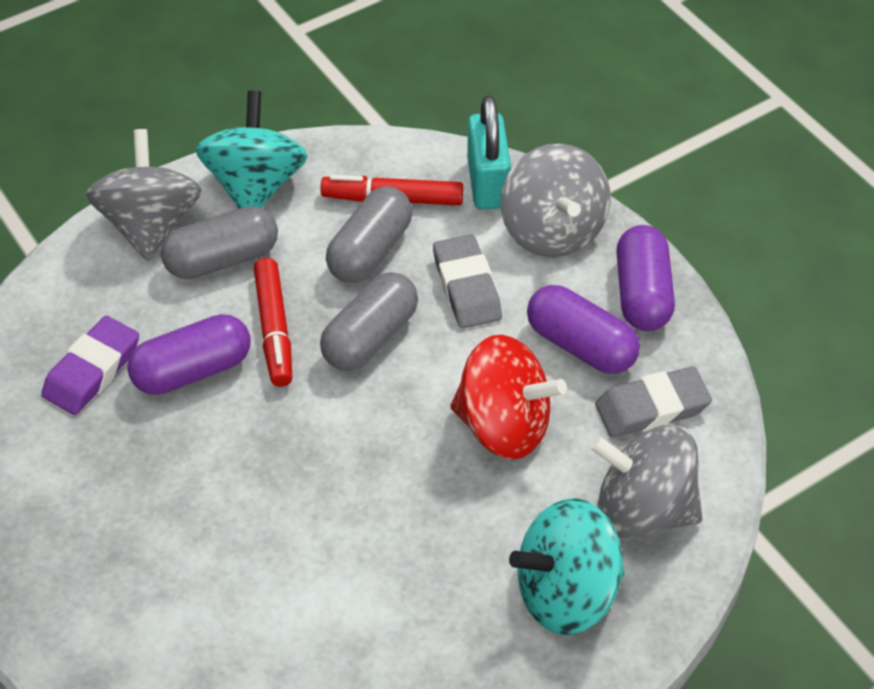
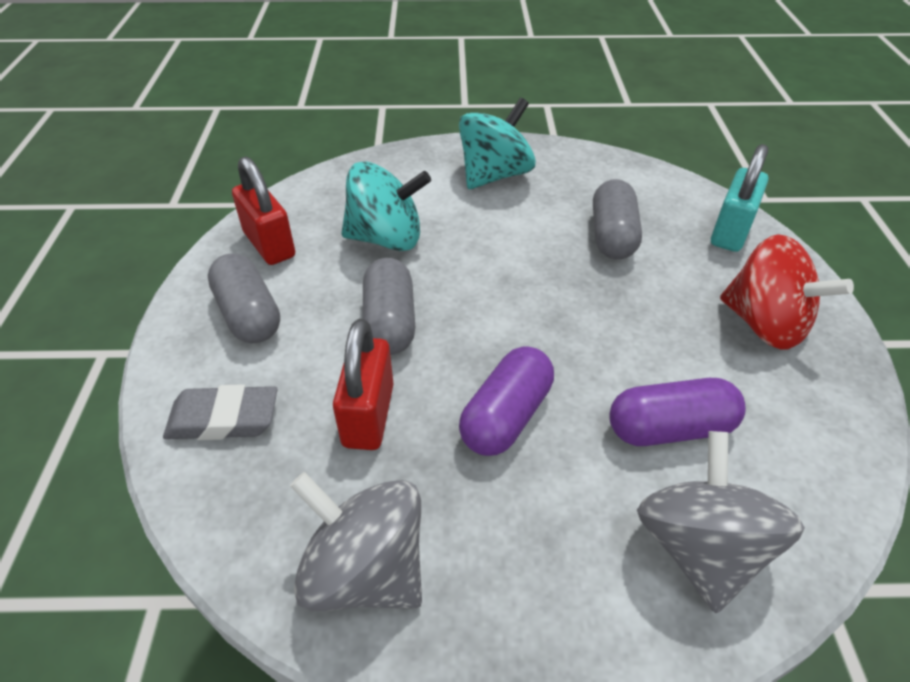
grey eraser: [433,234,502,329] [595,366,712,438] = 2 -> [163,384,278,440] = 1
grey spinning top: [86,129,201,261] [500,143,611,257] [589,425,703,539] = 3 -> [290,472,422,611] [637,431,805,613] = 2
purple capsule: [127,314,251,395] [527,285,640,374] [616,225,675,331] = 3 -> [459,346,554,456] [609,378,746,446] = 2
purple eraser: [41,316,139,415] = 1 -> none = 0
red marker: [254,258,292,387] [321,175,463,206] = 2 -> none = 0
red padlock: none = 0 -> [232,156,295,265] [333,319,393,450] = 2

